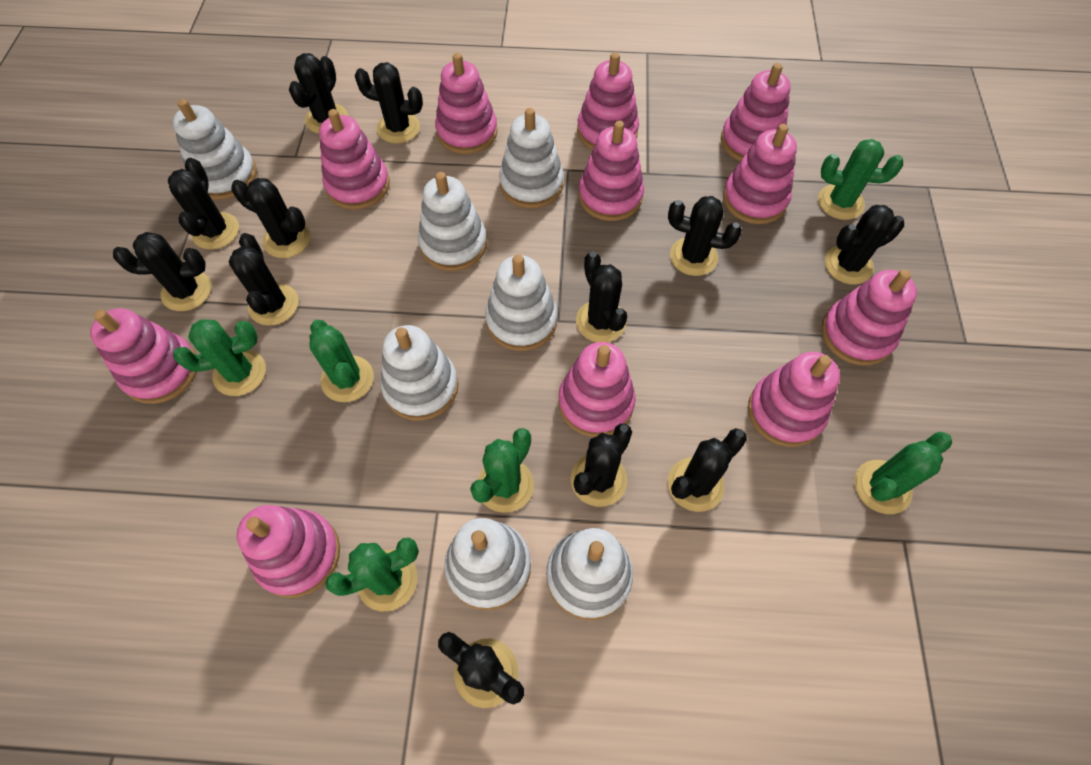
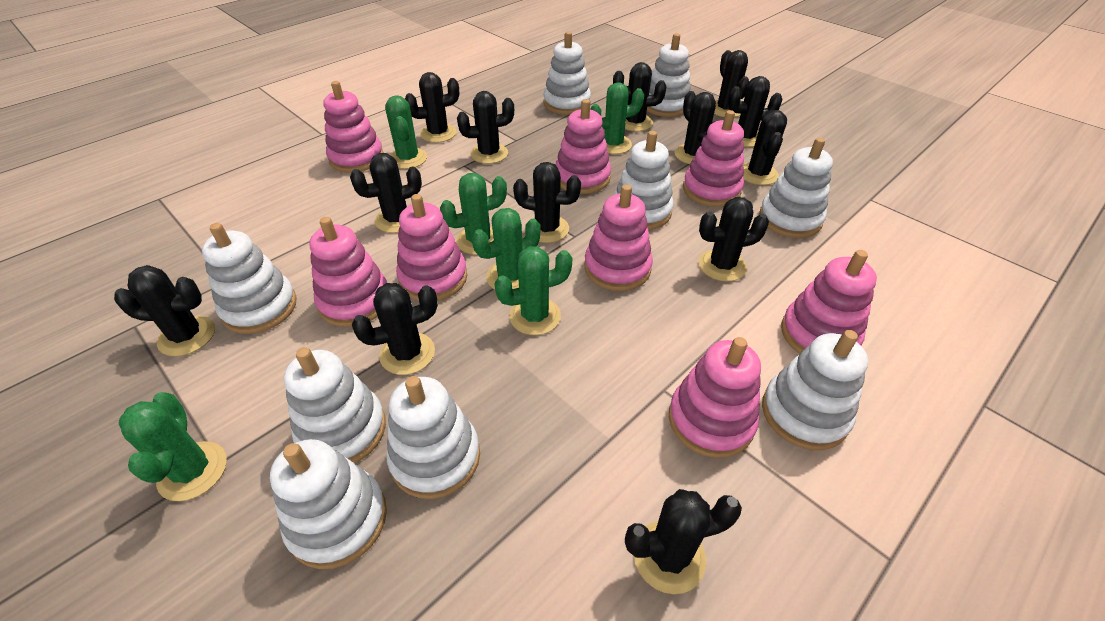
black cactus: [113,232,211,311] [168,158,239,250] [229,233,299,326] [231,178,311,258] [289,53,348,134] [355,62,423,144] [438,632,524,708] [571,424,632,507] [576,251,627,342] [667,428,747,512] [668,196,742,276] [825,205,904,285] = 12 -> [114,265,215,356] [350,153,422,233] [352,283,438,375] [405,72,459,143] [457,91,514,164] [513,162,581,243] [613,62,666,131] [625,489,742,594] [674,91,716,164] [699,197,769,281] [714,50,749,117] [728,76,782,147] [743,110,787,185] = 13
pink stacking toy: [90,308,197,404] [237,505,340,598] [319,109,390,210] [435,53,498,154] [558,342,636,437] [577,52,639,150] [578,121,644,221] [721,63,791,161] [723,124,797,224] [748,352,840,447] [821,270,917,366] = 11 -> [309,217,387,327] [324,81,384,173] [396,194,467,301] [555,99,611,194] [584,184,653,291] [669,337,761,458] [683,110,744,207] [781,250,877,354] = 8
white stacking toy: [172,99,257,200] [381,325,458,421] [418,172,487,271] [444,518,531,610] [485,254,557,351] [499,108,564,208] [546,528,633,620] = 7 -> [202,223,297,334] [270,439,387,569] [284,347,386,463] [386,376,480,499] [543,31,591,115] [614,131,674,230] [647,33,691,117] [759,138,833,238] [762,330,868,450] = 9

